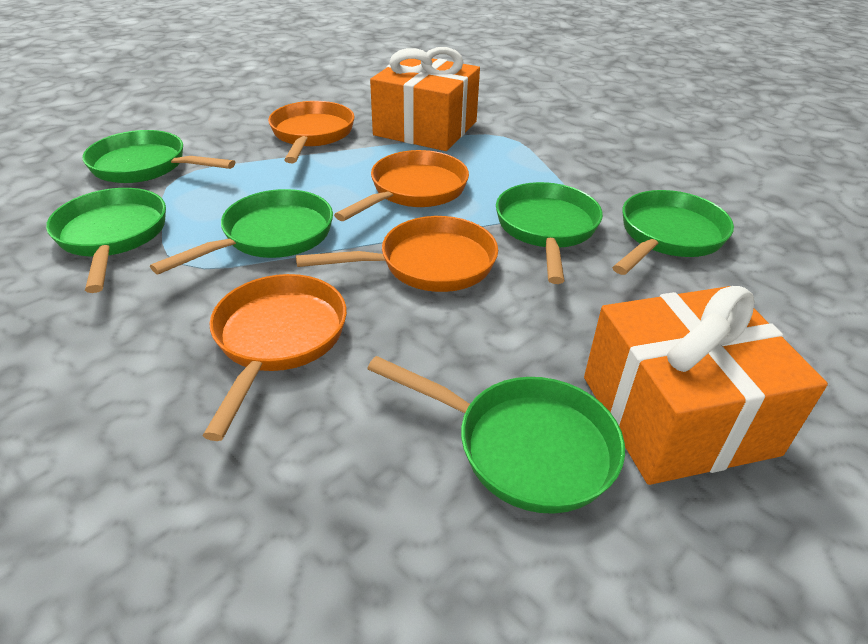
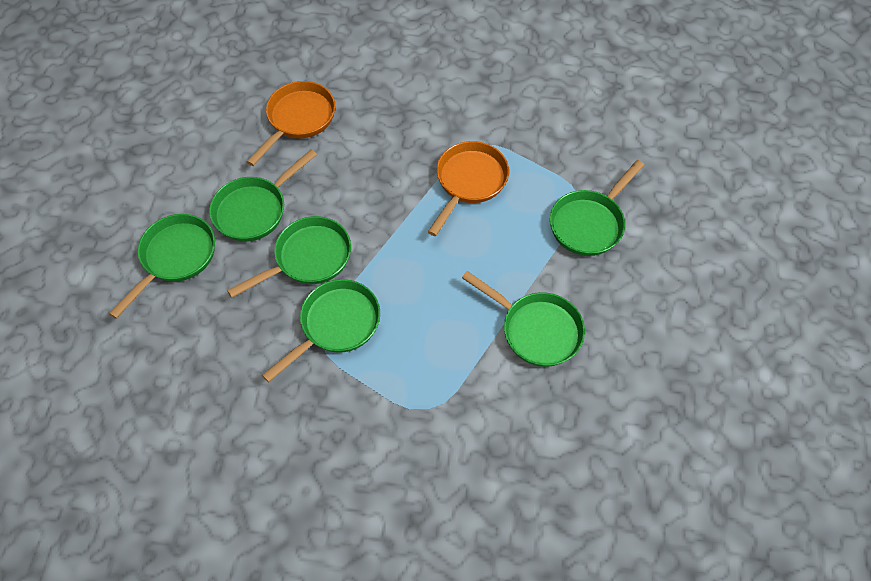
orange gift: [370,47,480,151] [584,286,828,485] = 2 -> none = 0
orange pan: [202,274,347,441] [268,101,354,163] [296,216,498,292] [334,150,469,221] = 4 -> [246,81,335,166] [428,141,509,236] = 2

